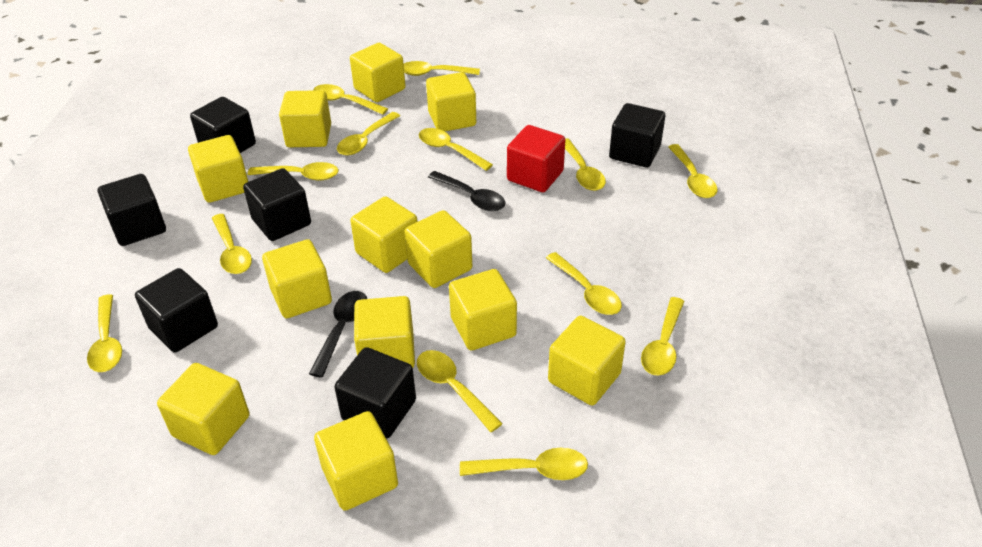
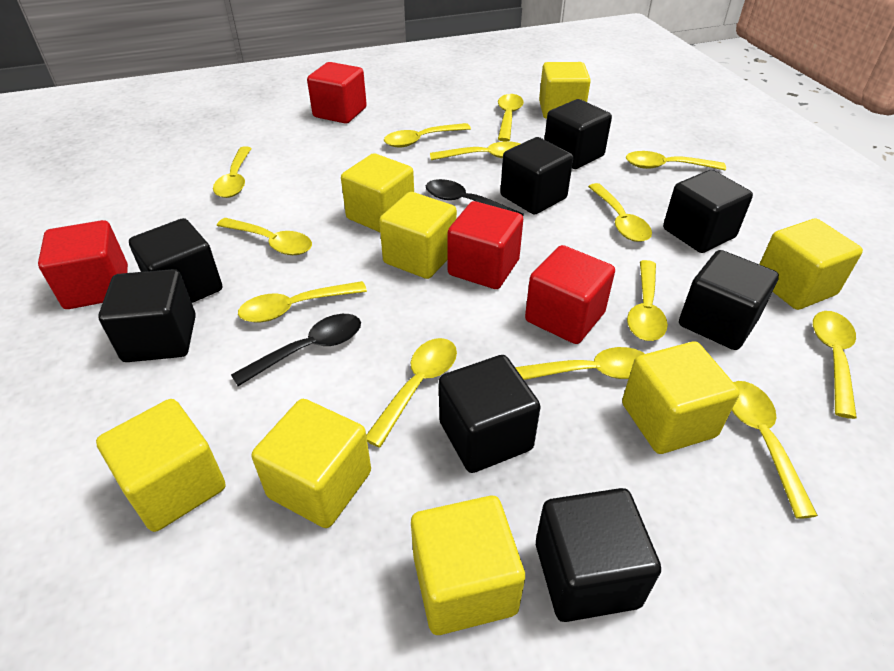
black cube: [98,174,166,246] [135,268,218,352] [190,97,256,153] [243,168,311,241] [334,347,416,438] [609,103,665,167] = 6 -> [98,269,196,362] [129,218,222,303] [439,355,541,473] [500,137,573,215] [536,488,661,622] [544,99,612,169] [663,170,753,253] [679,250,779,350] = 8
red cube: [507,125,565,192] = 1 -> [38,220,128,309] [307,62,367,124] [448,201,523,289] [525,245,615,344] = 4
yellow cube: [157,363,250,455] [188,135,248,203] [262,239,332,318] [279,90,331,147] [314,411,398,511] [350,43,406,102] [350,196,418,273] [354,296,415,368] [404,210,472,288] [426,72,476,132] [449,269,517,351] [548,316,626,406] = 12 -> [96,399,225,532] [252,399,371,528] [341,153,414,232] [379,192,457,279] [411,496,525,635] [539,62,591,119] [622,342,740,454] [759,219,863,310] = 8

